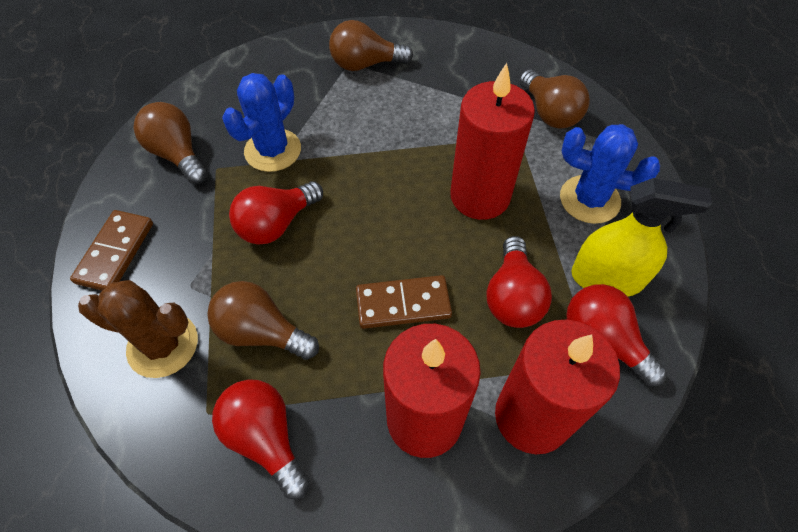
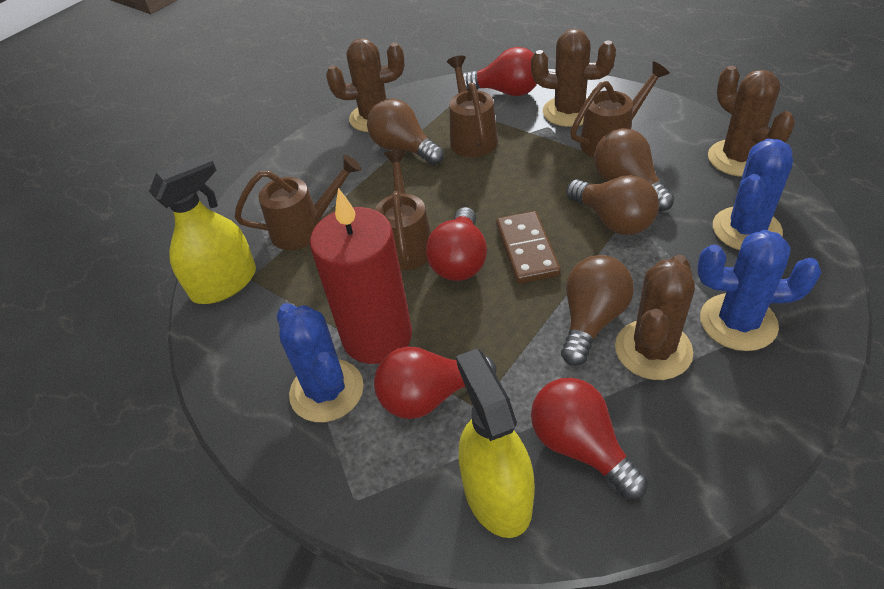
blue cactus: [222,73,301,172] [560,124,660,224] = 2 -> [276,303,364,422] [697,230,821,351] [713,139,793,250] = 3
brown cactus: [78,280,198,378] = 1 -> [326,38,404,132] [531,29,616,127] [615,254,695,380] [708,66,795,177] = 4
brown domino: [70,210,153,291] [356,275,452,329] = 2 -> [496,211,561,284] = 1
brown watering can: none = 0 -> [234,155,362,250] [375,150,431,270] [447,56,498,157] [570,62,670,157] = 4
red candle: [383,324,481,458] [450,63,535,220] [495,320,620,454] = 3 -> [310,188,412,364] = 1
yellow spray bottle: [571,178,712,297] = 1 -> [149,154,256,304] [456,348,535,538] = 2

